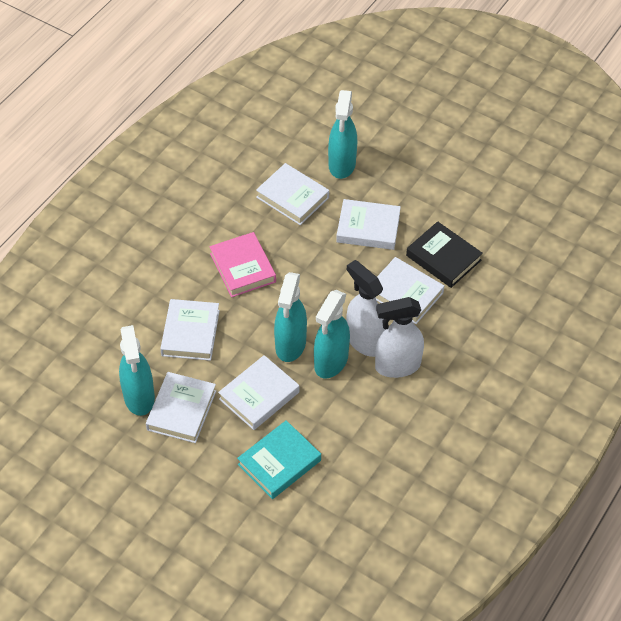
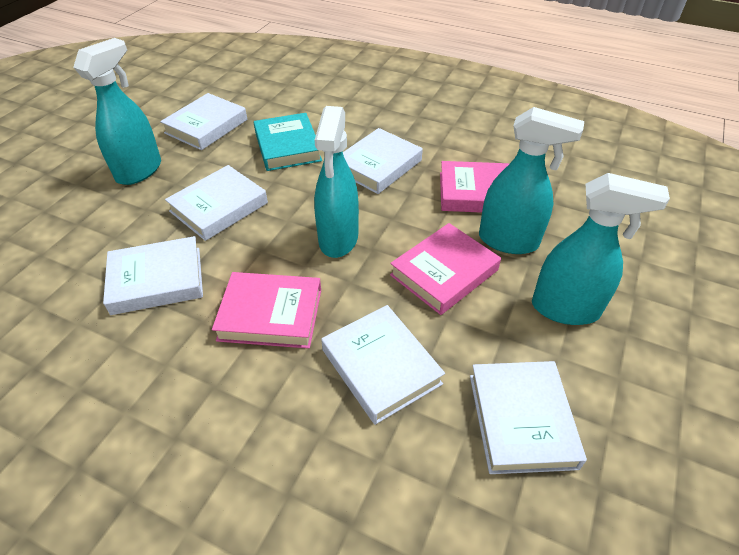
black book: [406,221,483,288] = 1 -> none = 0
pink book: [210,232,276,297] = 1 -> [212,272,321,349] [390,223,501,315] [440,161,510,213] = 3
white spray bottle: [346,260,386,357] [375,297,424,378] = 2 -> none = 0

